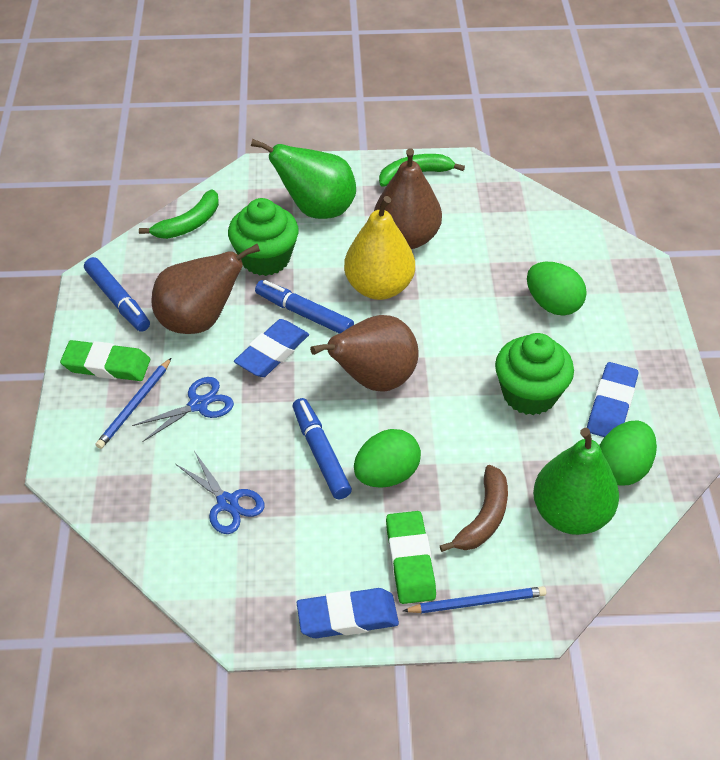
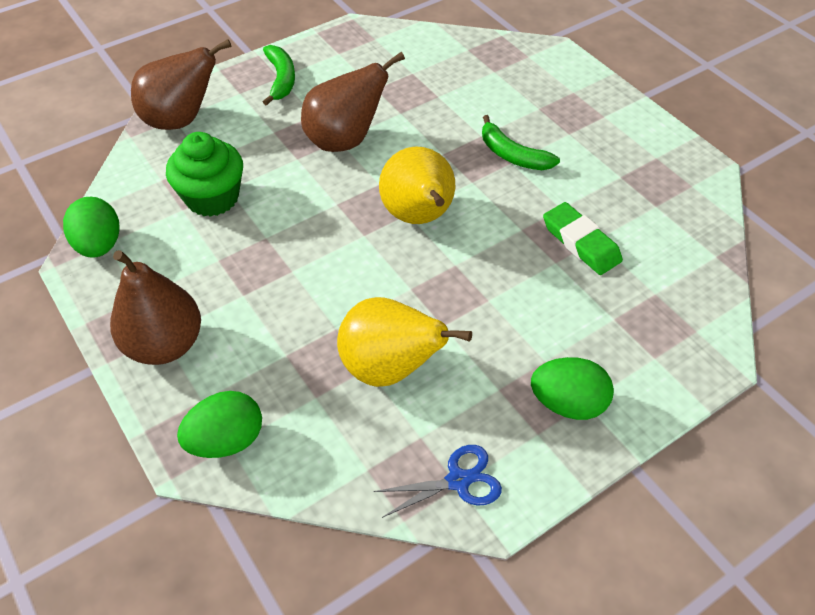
blue eraser: [234,319,309,377] [297,588,399,638] [587,362,638,437] = 3 -> none = 0
blue marker: [84,257,150,332] [255,280,354,334] [293,398,352,499] = 3 -> none = 0
blue pencil: [96,358,171,449] [403,586,546,613] = 2 -> none = 0
blue scissors: [132,377,234,442] [175,451,264,534] = 2 -> [374,445,502,518] = 1
brown banana: [440,465,508,552] = 1 -> none = 0
green cupcake: [228,198,299,276] [495,333,574,415] = 2 -> [166,132,243,217] = 1
green eraser: [60,340,150,381] [386,511,436,604] = 2 -> [543,202,623,275] = 1
green pear: [251,139,356,219] [533,428,619,535] = 2 -> none = 0
yellow pear: [344,196,415,300] = 1 -> [337,297,472,387] [379,146,455,224] = 2

